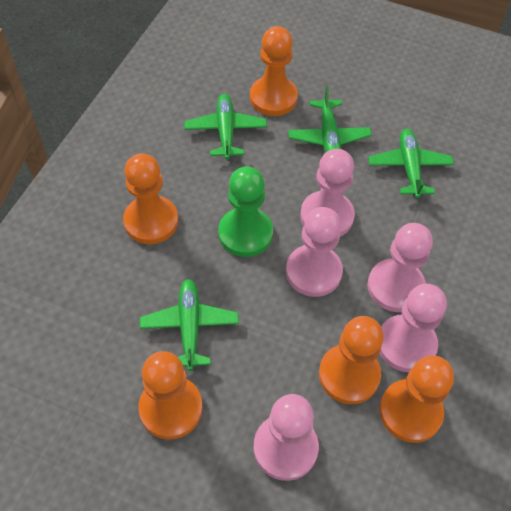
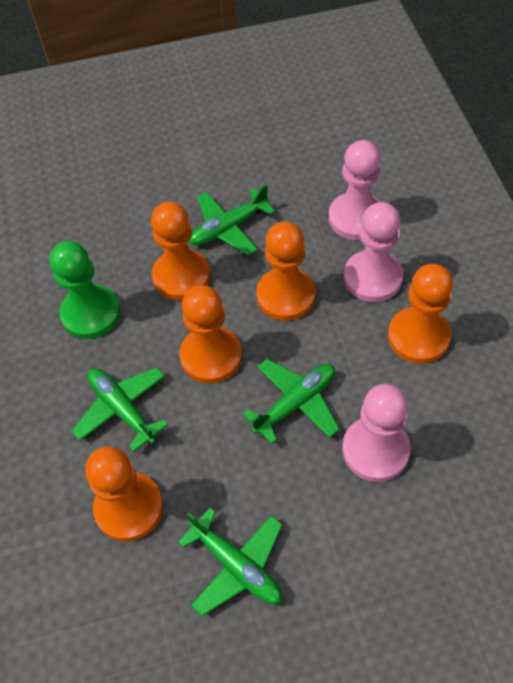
pink pawn: [254,394,319,481] [286,207,343,297] [300,149,355,237] [367,223,433,312] [380,284,447,372] = 5 -> [329,140,381,240] [342,384,411,482] [344,202,403,302] = 3

